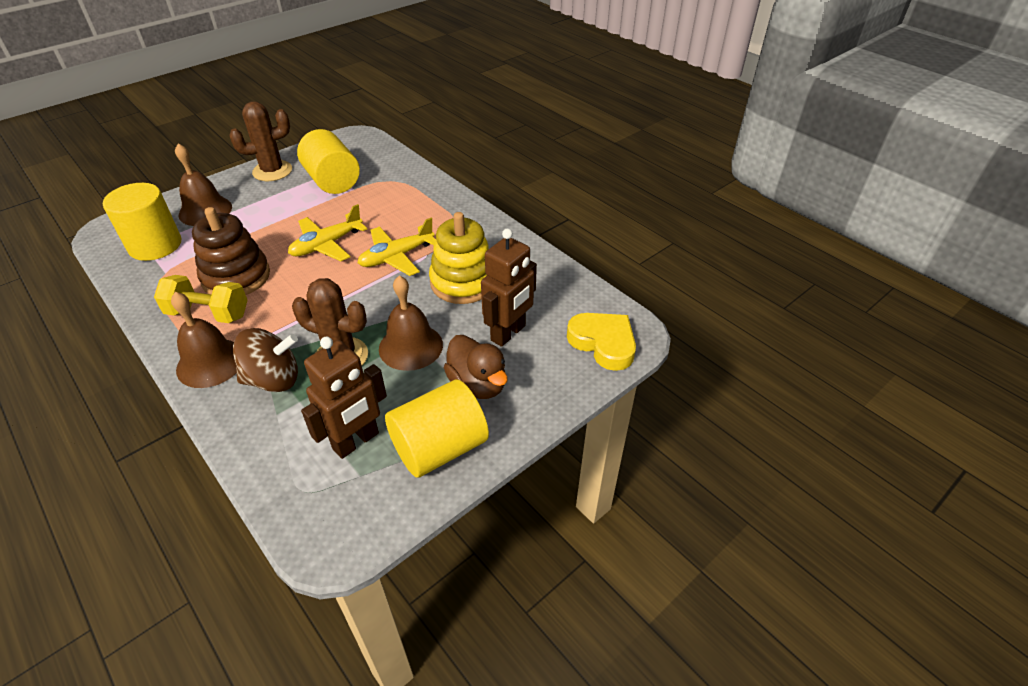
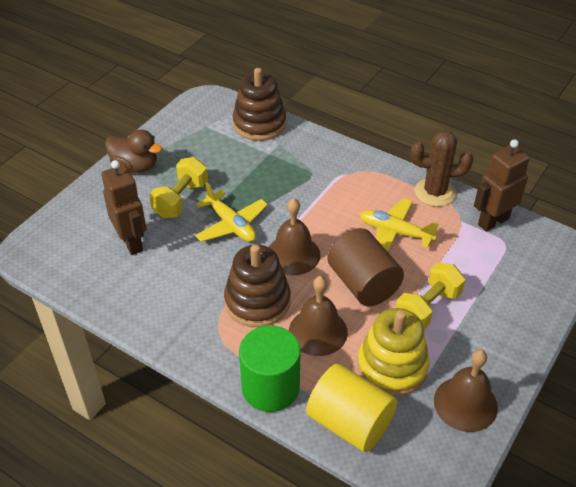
brown cactus: [229,101,292,181] [292,278,368,365] = 2 -> [411,130,473,207] = 1
brown cylinder: none = 0 -> [327,228,404,306] = 1
brown spinning top: [233,328,298,392] = 1 -> none = 0
brown stacking toy: [192,207,270,295] = 1 -> [224,244,291,327] [233,68,286,141] = 2
green cylinder: none = 0 -> [239,325,301,412] = 1
yellow cylinder: [103,183,181,261] [297,129,360,194] [385,379,489,478] = 3 -> [306,364,397,452] = 1
yellow dumbbell: [154,275,248,323] = 1 -> [149,157,208,218] [396,262,465,329] = 2
yellow heart: [567,313,636,371] = 1 -> none = 0

